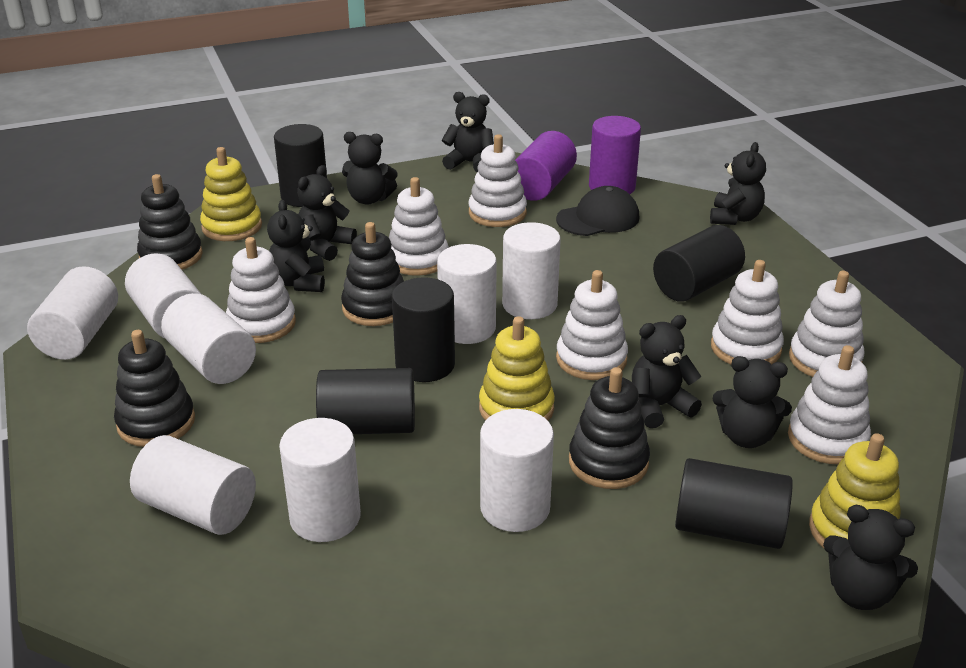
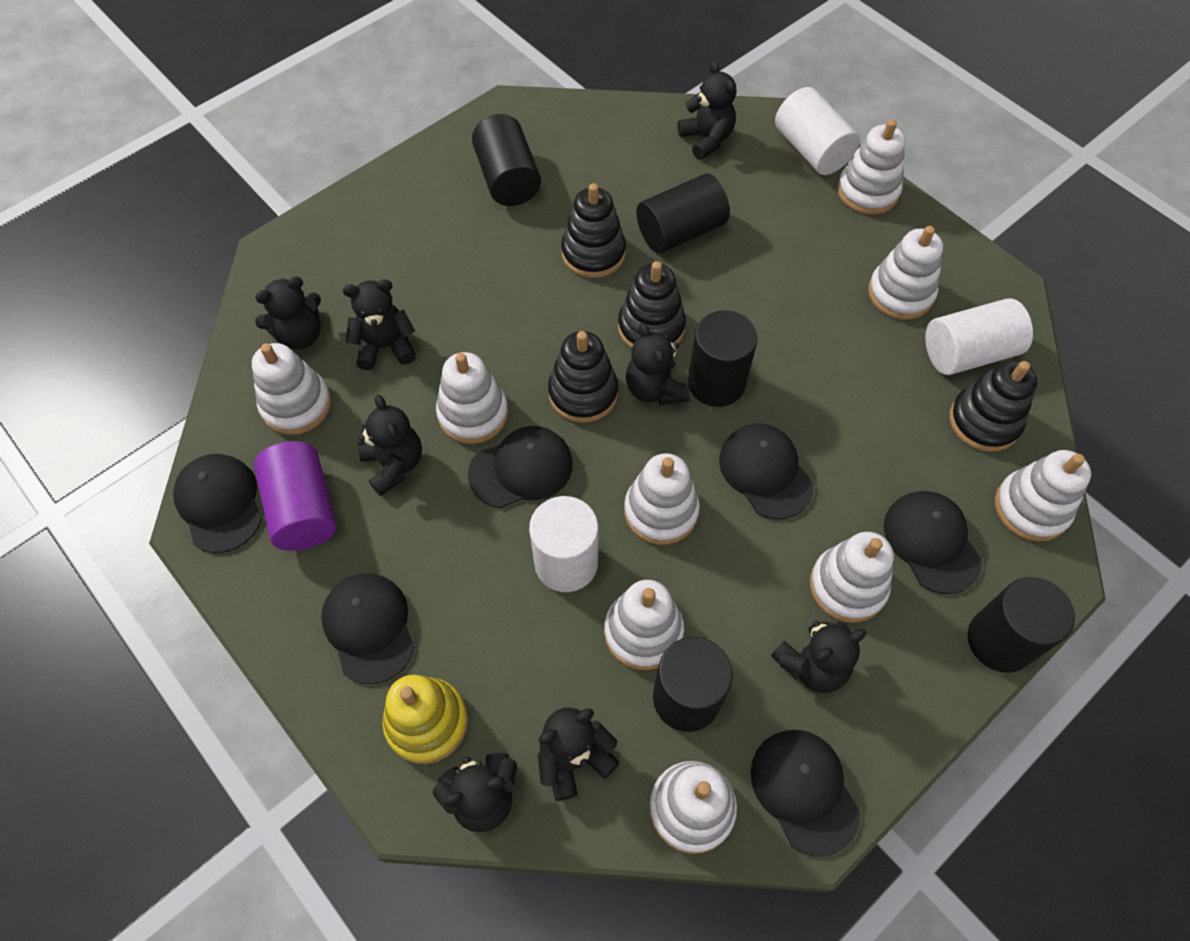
black cap: [556,186,640,236] = 1 -> [173,454,262,553] [321,573,415,684] [468,426,573,508] [719,424,814,520] [751,730,860,857] [883,491,982,594] = 6
purple cylinder: [515,131,577,201] [589,116,641,194] = 2 -> [254,441,336,551] = 1
white cylinder: [27,266,118,360] [125,253,201,338] [130,435,256,535] [161,293,256,384] [279,418,361,542] [437,244,497,344] [480,409,554,532] [502,222,561,319] = 8 -> [529,496,598,592] [775,87,860,175] [925,298,1033,375] = 3
white stacking toy: [226,237,296,343] [389,177,449,276] [469,134,527,227] [556,270,628,380] [711,260,784,364] [788,345,871,464] [789,271,864,377] = 7 -> [252,343,331,435] [436,352,508,444] [604,580,684,670] [624,453,700,545] [649,761,737,854] [810,532,894,623] [837,119,905,215] [868,226,943,320] [995,450,1091,541] = 9
yellow stacking toy: [200,147,262,241] [479,316,555,421] [809,433,901,548] = 3 -> [382,675,468,764] = 1

